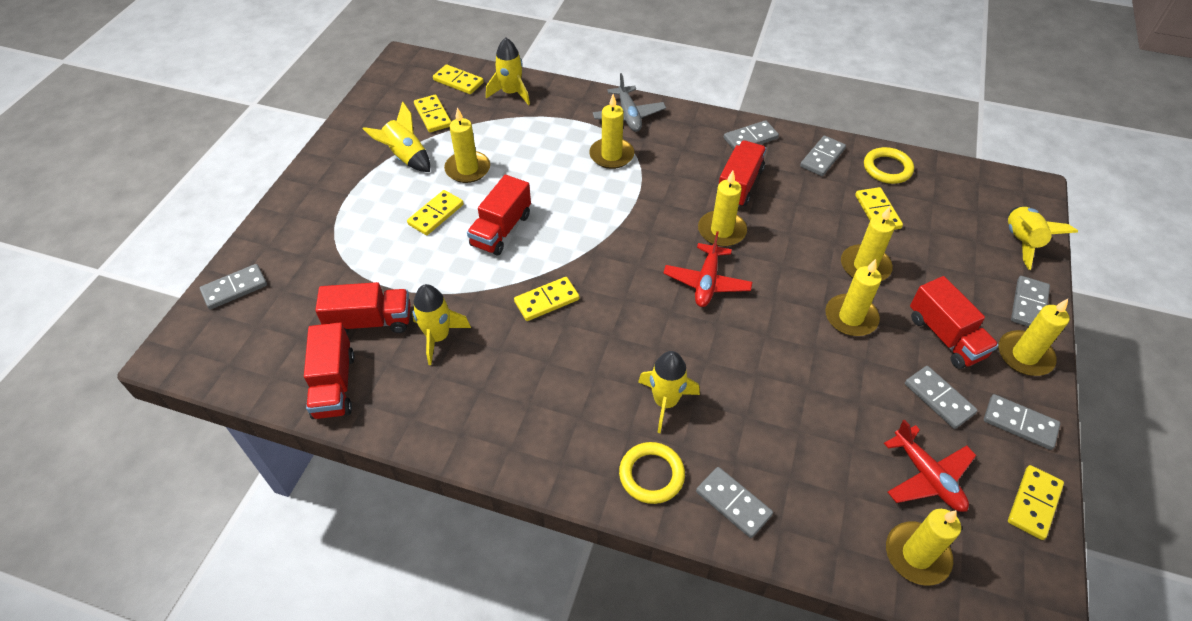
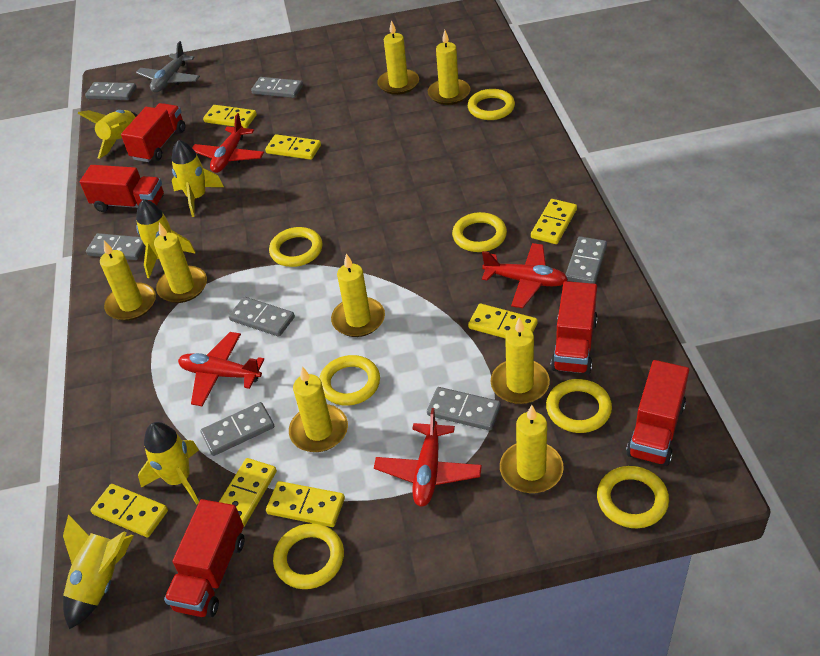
red plane: [663,231,752,307] [884,419,976,512] = 2 -> [178,332,264,406] [192,113,264,173] [374,408,482,507] [482,243,568,308] = 4
yellow candle: [444,107,490,183] [589,94,634,169] [698,171,747,247] [825,259,882,336] [841,206,895,281] [886,509,961,585] [998,299,1070,376] = 7 -> [100,241,156,321] [154,223,207,303] [289,367,348,452] [331,254,385,337] [377,20,419,95] [428,30,471,105] [491,317,550,404] [500,405,564,493] = 8
yellow domino: [407,190,464,235] [414,95,451,132] [433,64,484,94] [514,277,579,321] [855,187,903,230] [1008,465,1064,540] = 6 -> [91,484,168,538] [203,105,257,128] [219,458,277,526] [265,134,321,160] [266,481,345,527] [468,304,538,338] [531,199,577,244] = 7
yellow ring: [619,442,685,504] [864,147,914,184] = 2 -> [269,227,323,267] [273,523,344,589] [319,355,380,406] [452,212,507,252] [468,89,515,120] [546,379,612,433] [597,466,669,528] = 7

